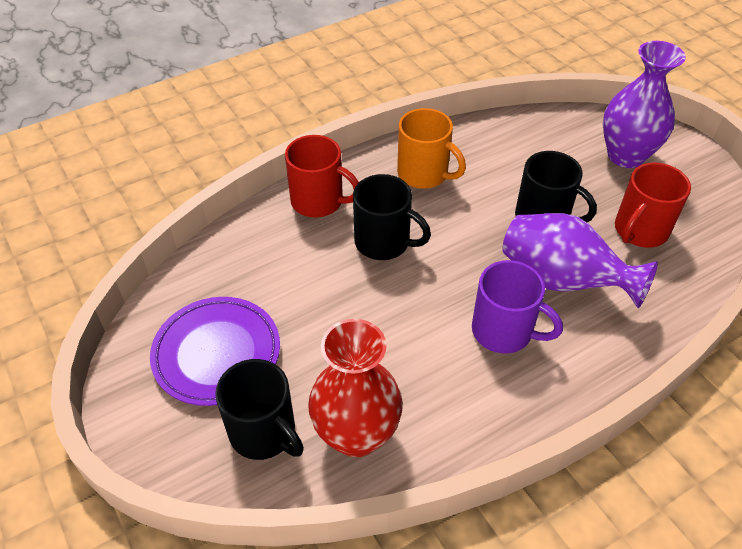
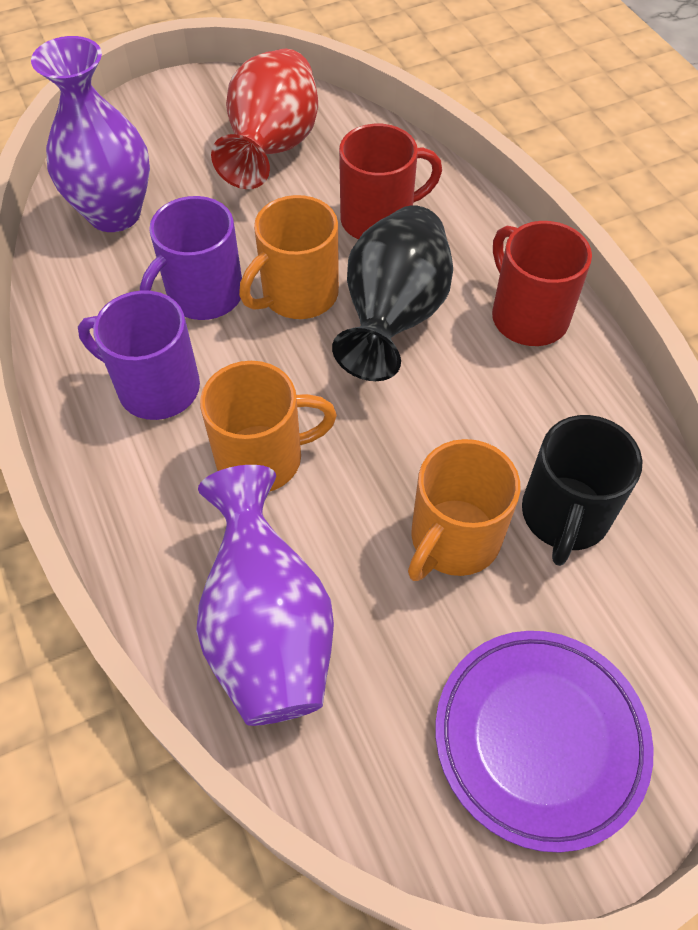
black mug: [215,359,304,460] [353,174,431,260] [515,151,597,222] = 3 -> [522,415,642,566] = 1
black vase: none = 0 -> [332,205,453,381] = 1
orange mug: [397,108,466,189] = 1 -> [200,361,337,492] [239,195,339,319] [408,439,520,581] = 3
purple mug: [472,260,563,354] = 1 -> [78,290,200,420] [140,196,242,320] = 2

